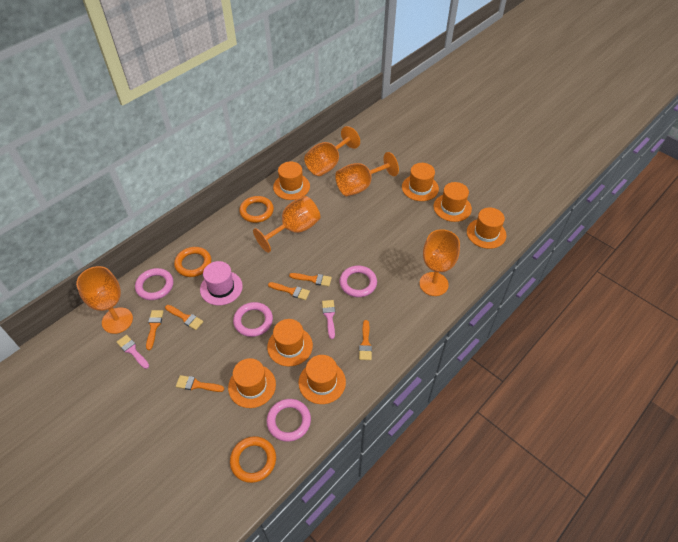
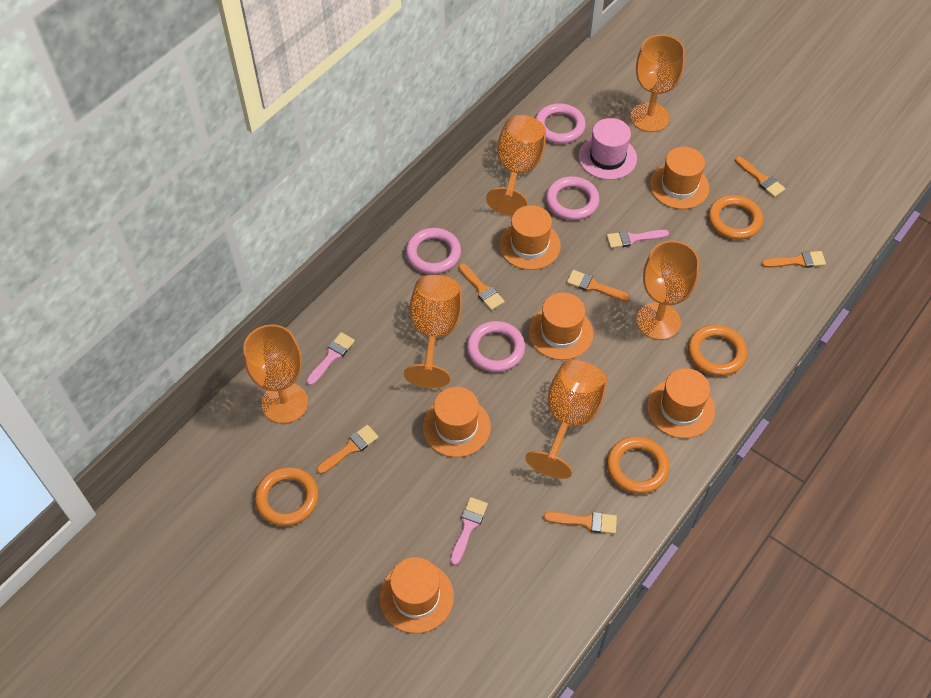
orange goblet: [76,266,133,334] [253,196,320,253] [304,126,360,176] [335,152,399,196] [419,229,460,296] = 5 -> [243,324,308,424] [404,275,462,388] [486,115,546,215] [525,360,608,479] [630,35,685,132] [636,241,699,340] = 6
orange hat: [228,358,276,408] [267,319,313,366] [273,161,310,200] [299,355,346,404] [402,163,439,201] [434,182,472,222] [467,207,506,249] = 7 -> [379,557,454,634] [423,387,491,457] [499,205,561,270] [528,292,593,360] [647,368,715,438] [650,147,710,209] = 6
orange ring: [174,247,211,277] [230,436,276,483] [239,196,274,223] = 3 -> [255,467,319,526] [607,436,670,494] [688,325,747,376] [708,195,763,240] = 4
pink brush: [117,335,149,369] [322,300,335,339] = 2 -> [306,332,355,386] [450,497,488,566] [606,230,669,248] = 3

